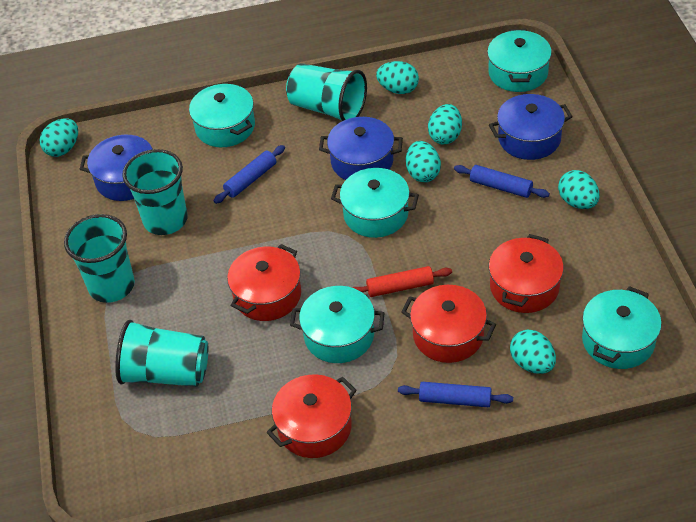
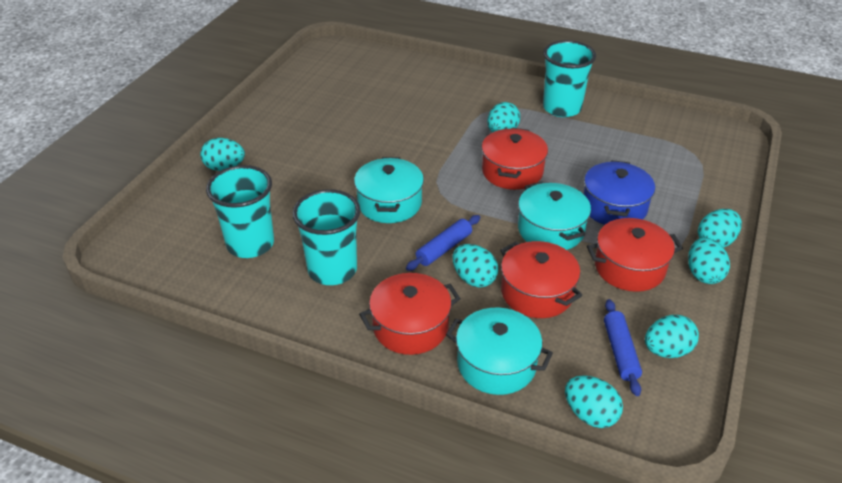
blue pot: [80,135,153,201] [319,117,403,180] [489,94,573,160] = 3 -> [584,160,655,225] = 1
blue rolling pin: [214,145,285,204] [398,382,513,407] [454,165,550,198] = 3 -> [406,215,480,271] [604,299,642,396] = 2
red rolling pin: [352,266,452,297] = 1 -> none = 0
turquoise cup: [64,214,135,303] [115,320,208,387] [122,149,188,235] [286,63,367,121] = 4 -> [206,165,274,258] [292,189,360,285] [543,40,596,117] = 3
turquoise egg: [40,118,78,157] [376,61,419,94] [406,141,441,182] [428,104,462,145] [510,329,556,374] [558,170,600,209] = 6 -> [200,138,245,171] [453,244,498,288] [487,102,520,132] [565,376,623,428] [645,315,699,358] [688,238,730,284] [698,209,742,248] = 7
turquoise pot: [189,84,255,147] [290,286,384,363] [331,168,419,238] [487,29,552,92] [582,286,662,369] = 5 -> [354,157,424,223] [446,308,553,395] [518,181,591,250] = 3

